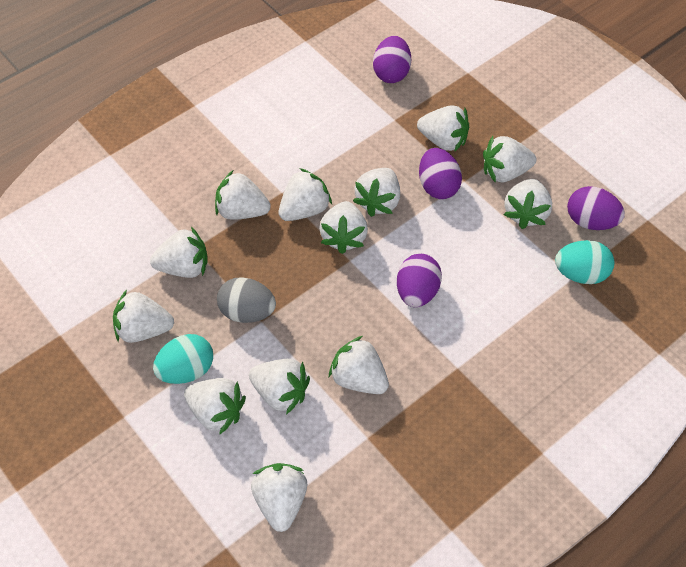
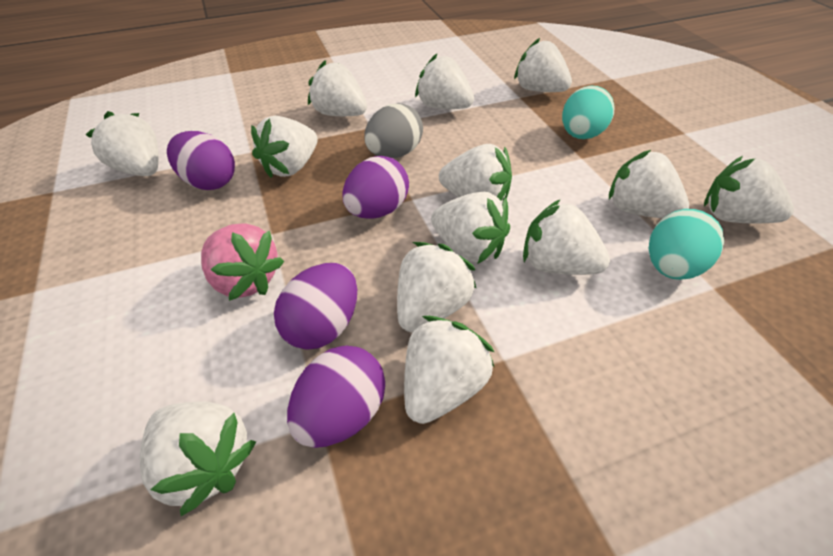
pink strawberry: none = 0 -> [201,223,284,301] = 1

